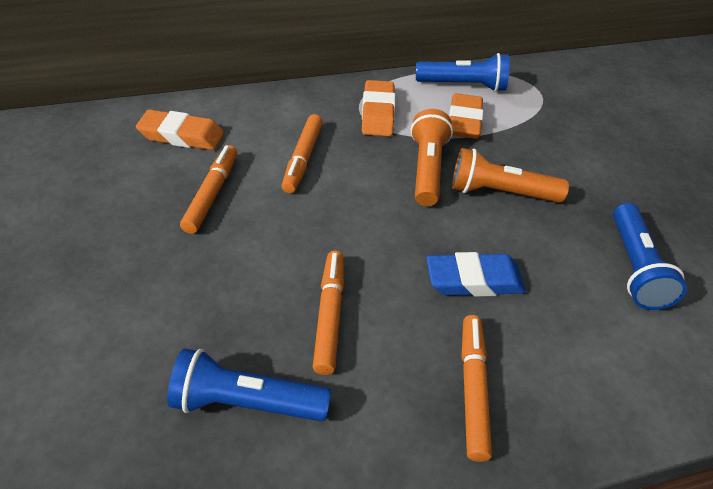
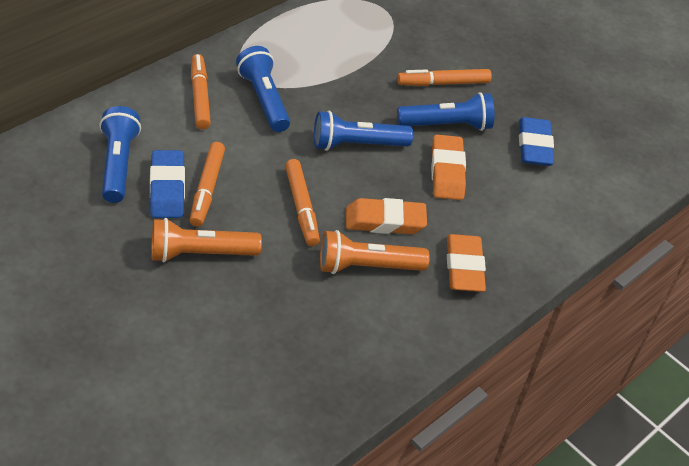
blue eraser: [426,252,526,297] = 1 -> [150,150,185,218] [519,117,554,166] = 2
blue flashlight: [167,348,331,421] [416,53,510,92] [613,203,687,310] = 3 -> [100,106,141,203] [236,46,290,132] [314,111,413,151] [397,92,494,131] = 4

